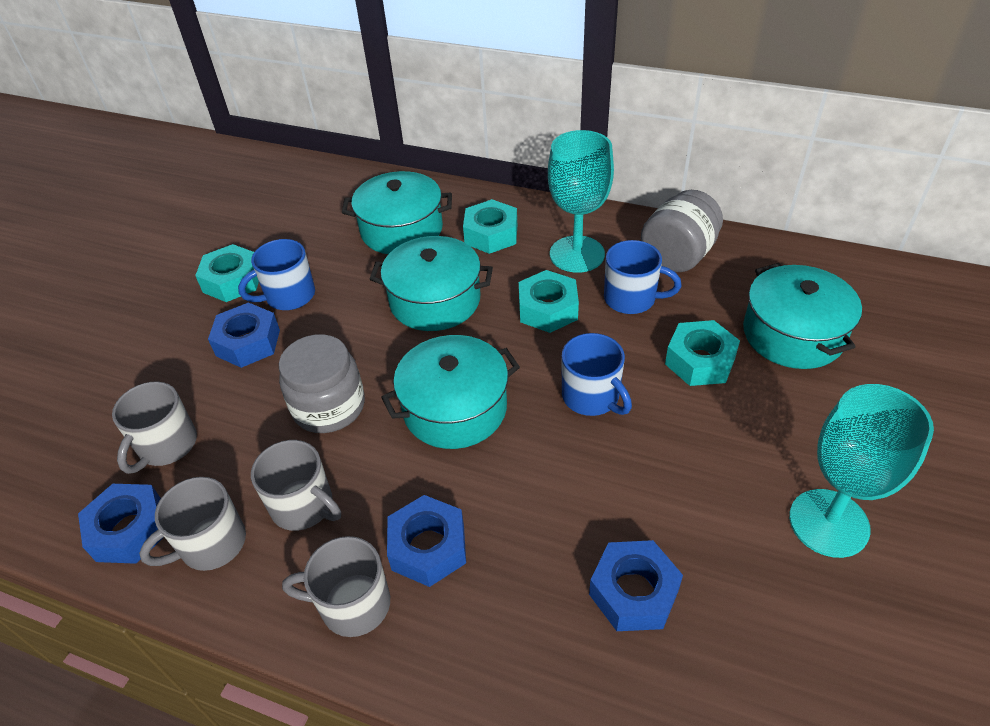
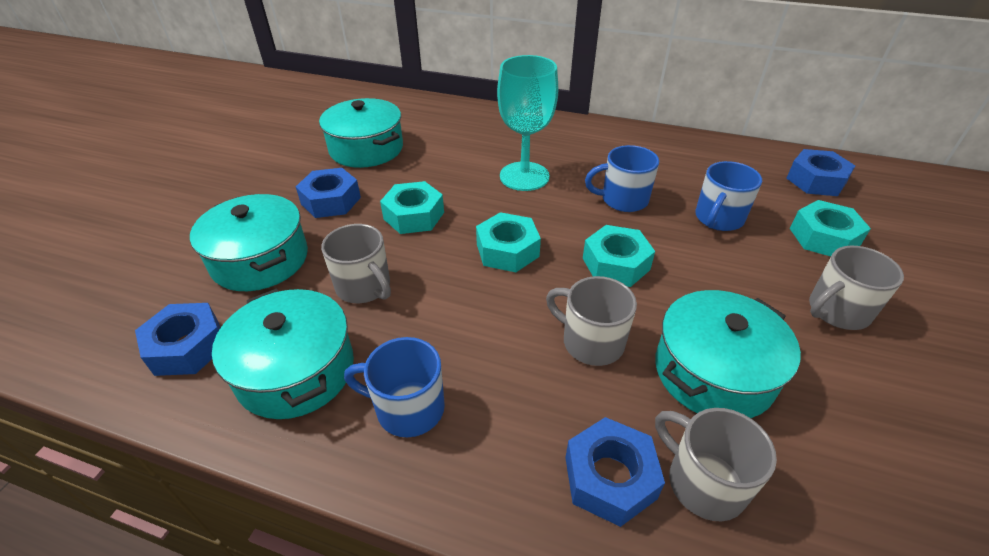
grey jar: [279,334,365,433] [641,190,723,272] = 2 -> none = 0
turquoise goblet: [548,130,614,273] [789,384,934,558] = 2 -> [497,55,559,191] = 1

